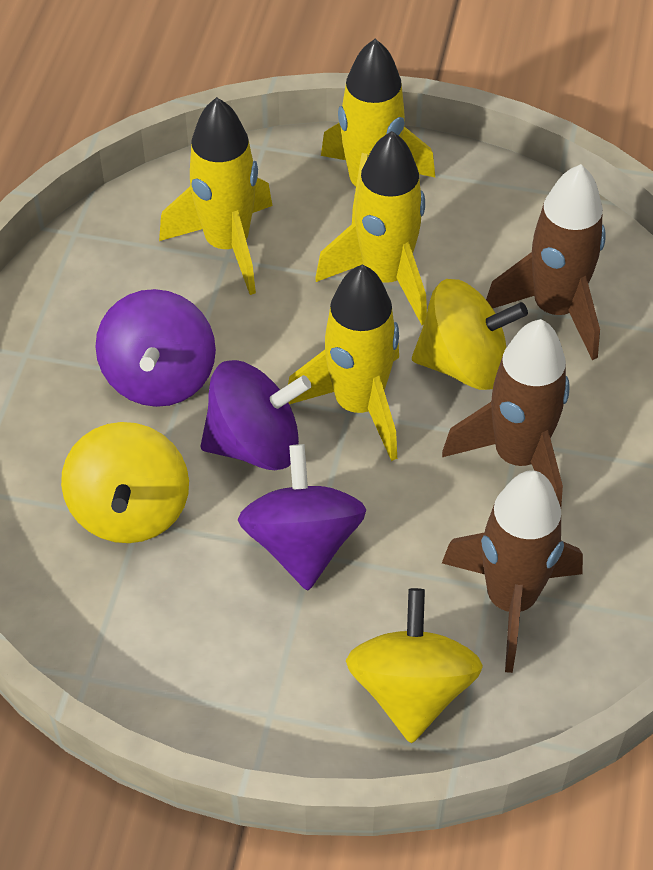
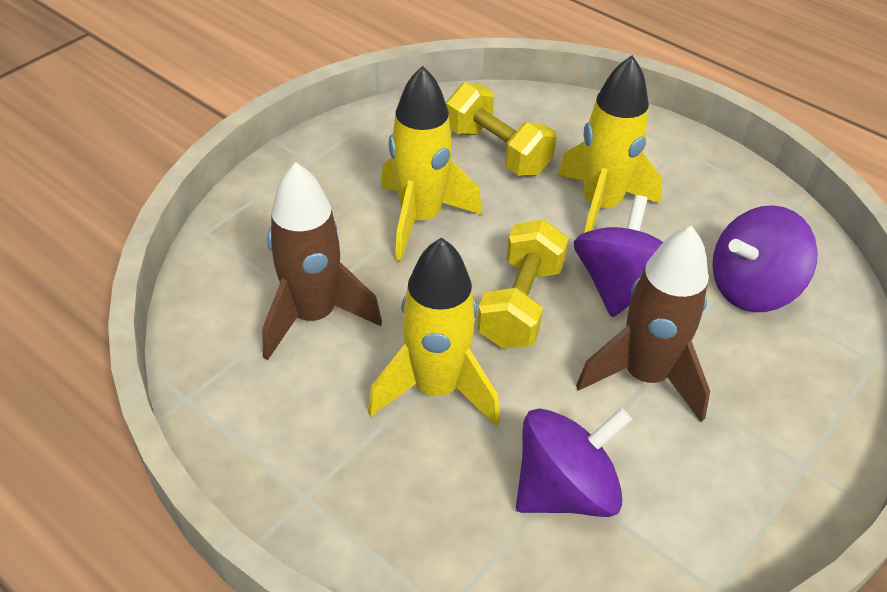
brown rocket: [442,319,570,507] [442,470,583,673] [486,164,606,360] = 3 -> [262,162,382,360] [576,226,710,422] = 2
yellow dumbbell: none = 0 -> [446,82,557,176] [477,219,569,349] = 2
yellow rocket: [159,97,273,295] [288,264,399,461] [315,131,427,325] [321,39,436,224] = 4 -> [368,237,500,426] [381,66,482,261] [558,55,663,233] = 3
yellow spinning top: [61,422,189,543] [346,588,483,743] [412,279,528,390] = 3 -> none = 0

